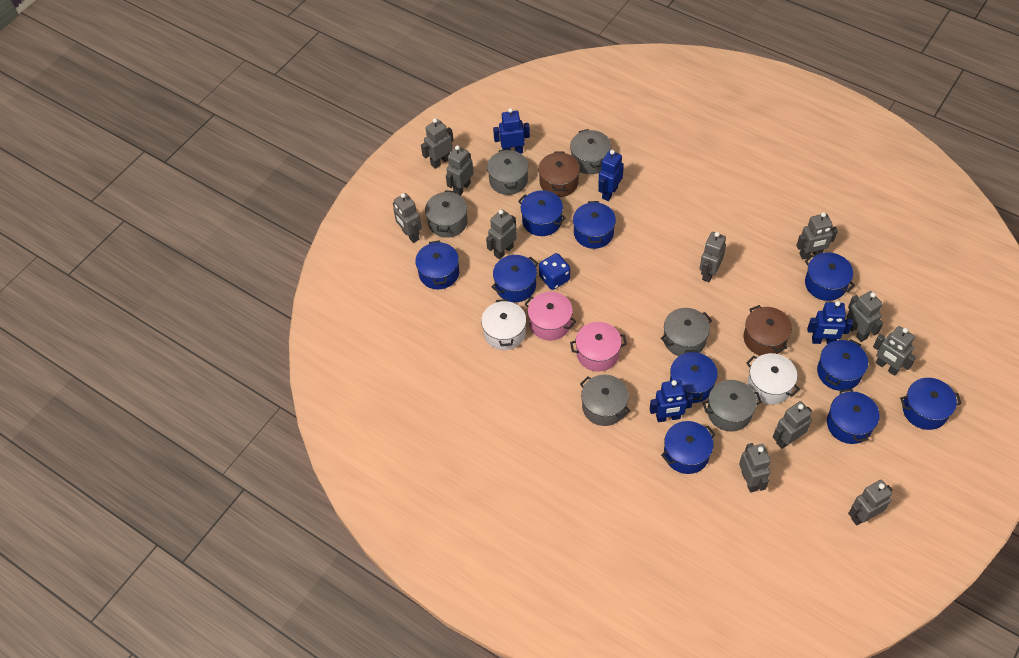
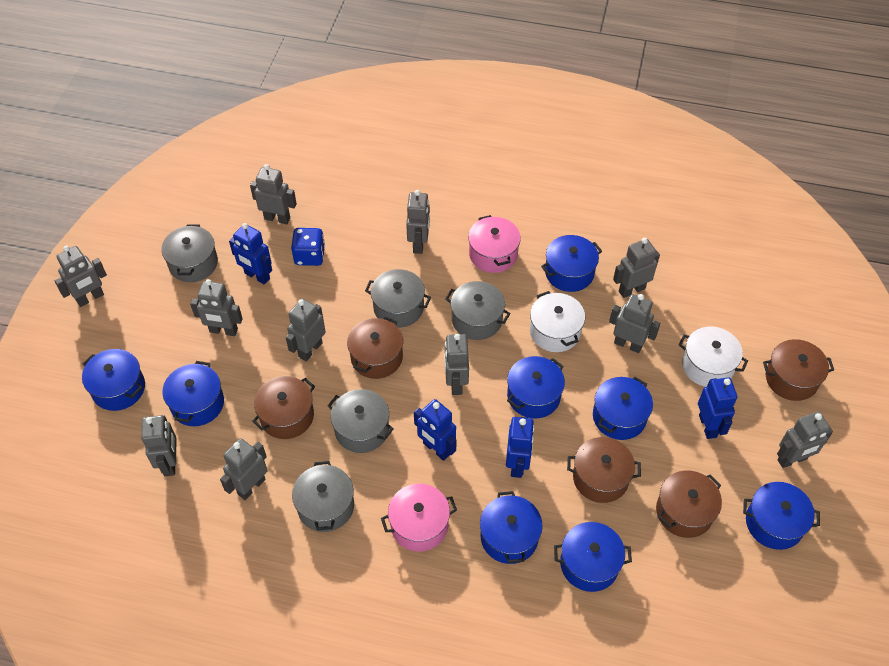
blue pot: [415,240,459,290] [492,255,538,302] [518,190,566,236] [573,201,616,249] [661,421,716,474] [670,350,718,403] [805,252,855,301] [817,339,868,391] [827,389,879,444] [900,378,961,430] = 10 -> [82,349,145,411] [162,361,224,426] [480,491,543,564] [507,356,565,419] [541,235,602,292] [554,522,632,592] [593,377,653,440] [743,482,820,550] = 8
brown pot: [538,151,580,197] [744,305,792,356] = 2 -> [252,376,315,439] [347,317,403,379] [567,437,641,503] [656,470,722,538] [763,339,834,401] = 5
grey pot: [425,190,468,238] [487,149,528,195] [570,129,611,174] [580,375,630,426] [661,308,712,356] [703,380,762,432] = 6 -> [161,224,218,282] [292,461,354,532] [328,389,393,453] [365,269,431,328] [445,281,511,340] = 5

